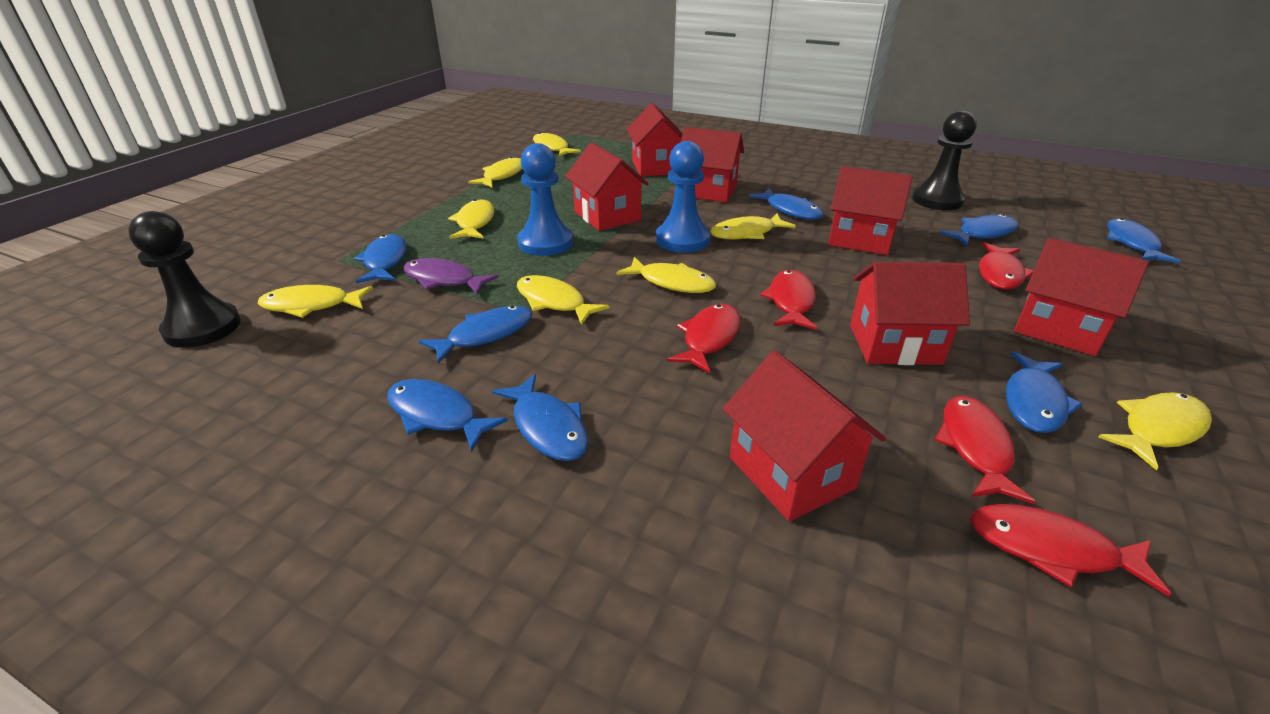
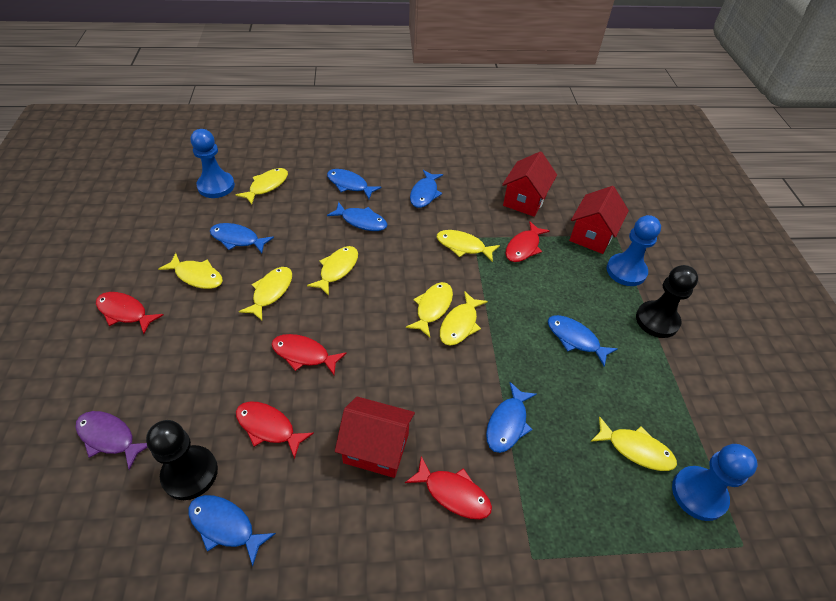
blue fish: [354,234,407,283] [387,379,508,452] [419,306,533,364] [492,374,588,461] [749,188,823,220] [939,214,1018,246] [1006,351,1082,433] [1107,218,1181,263] = 8 -> [188,495,276,566] [210,223,274,253] [327,169,382,199] [327,202,388,231] [410,170,443,208] [486,382,537,453] [548,315,617,367] = 7
blue pawn: [517,143,573,256] [656,141,710,253] = 2 -> [191,129,235,198] [606,215,661,286] [672,444,758,521] = 3
red house: [565,143,649,231] [627,103,683,177] [681,127,744,203] [723,351,886,521] [828,166,913,255] [850,262,970,365] [1014,238,1149,356] = 7 -> [335,397,415,478] [502,151,557,217] [569,186,629,254] = 3

